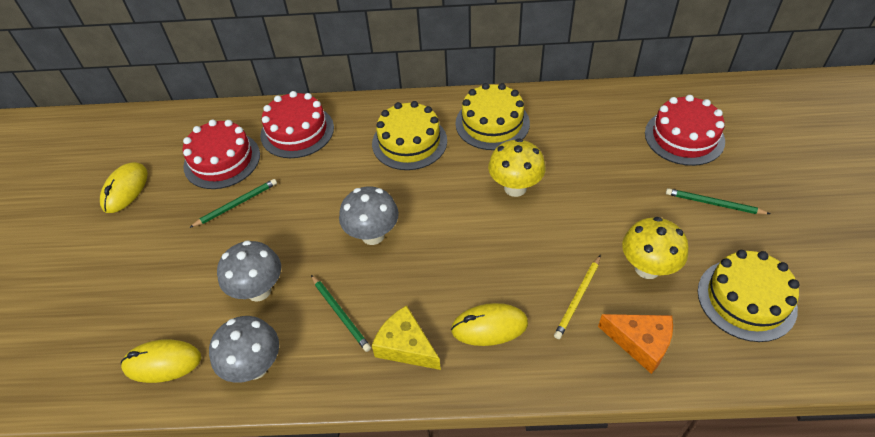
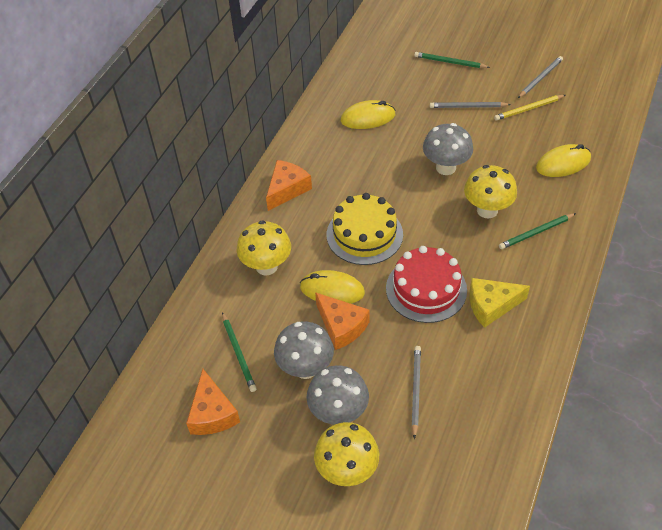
grey pencil: none = 0 -> [411,346,421,439] [430,102,511,108] [518,56,563,98] = 3
orange cheese: [598,314,673,374] = 1 -> [186,369,240,435] [266,160,312,211] [315,292,369,350] = 3
red cake: [183,119,260,189] [260,91,334,158] [645,95,725,166] = 3 -> [386,246,467,323] = 1
yellow cake: [372,101,447,170] [455,83,530,150] [698,250,799,342] = 3 -> [327,193,403,265] = 1
yellow mushroom: [488,138,546,197] [622,217,689,279] = 2 -> [237,220,291,276] [314,422,379,486] [464,165,517,218] = 3

